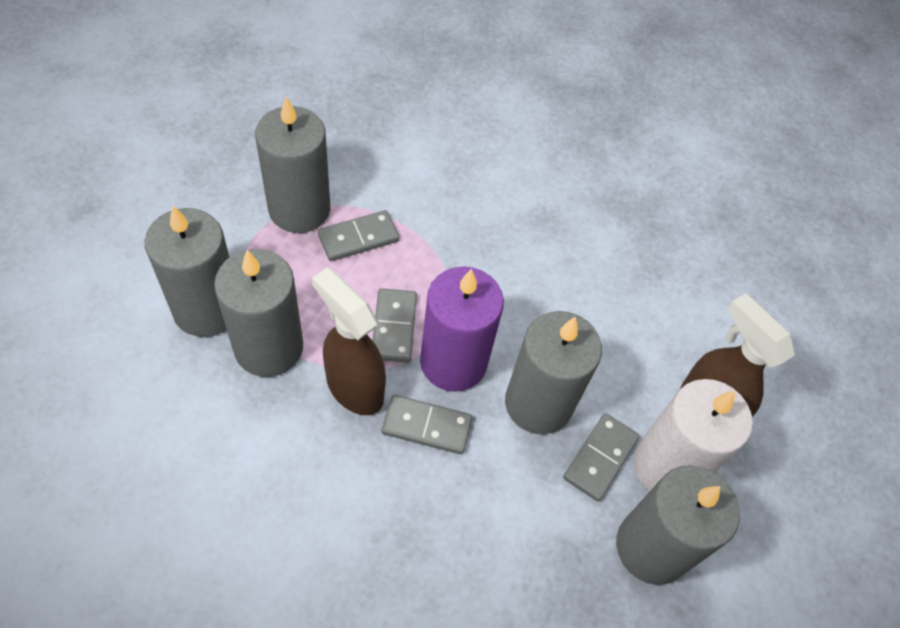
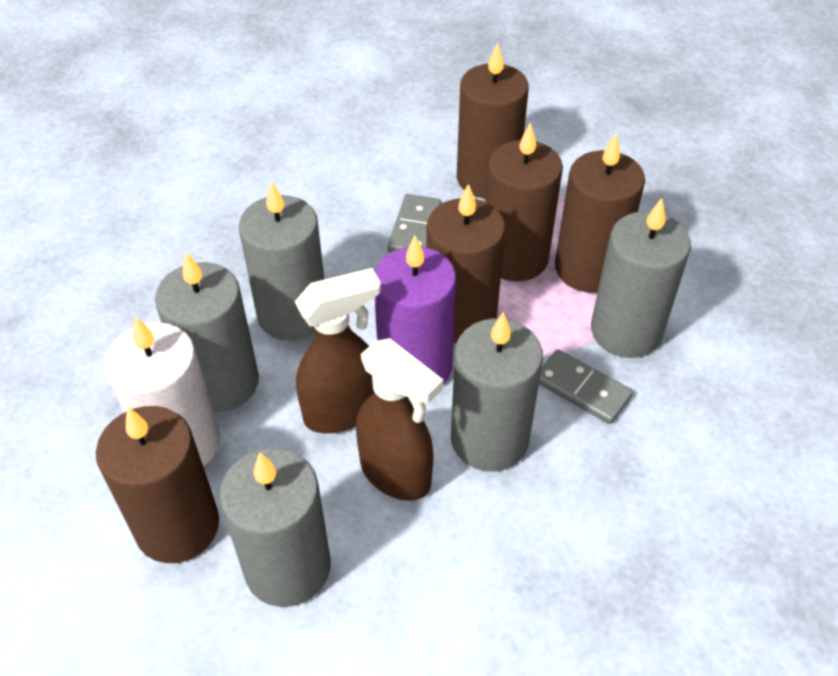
brown candle: none = 0 -> [96,406,219,563] [426,184,506,343] [457,43,529,198] [485,123,563,281] [555,134,645,293] = 5
grey domino: [318,210,399,261] [373,288,417,363] [382,395,472,454] [563,413,639,501] = 4 -> [388,194,442,253] [539,349,633,424] = 2

